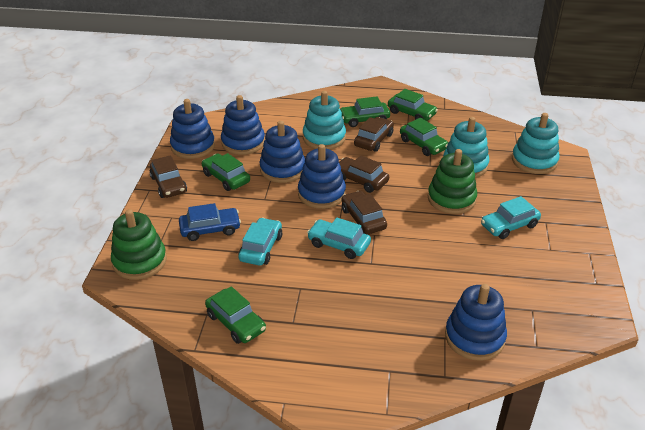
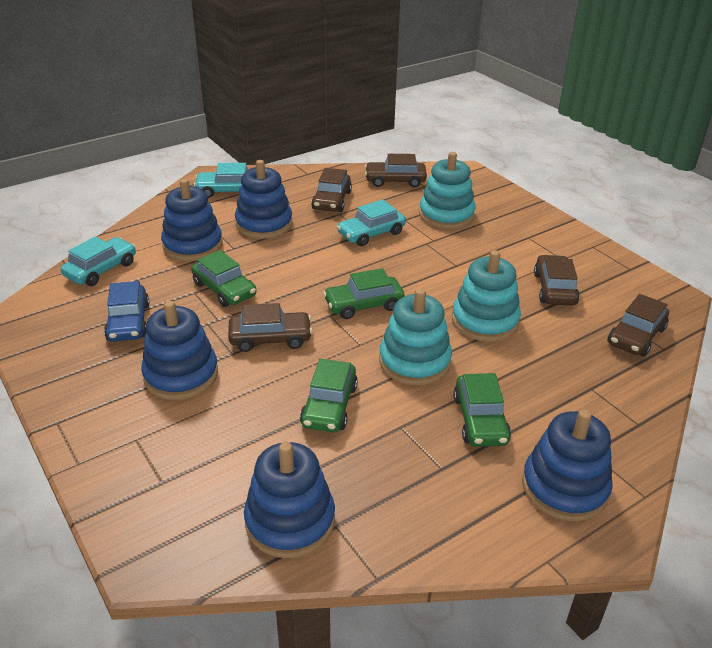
brown car: [149,155,187,198] [339,156,389,193] [342,191,387,234] [354,117,394,152] = 4 -> [228,303,312,352] [311,168,352,212] [365,154,427,188] [534,255,580,306] [608,294,669,357] = 5
green car: [202,153,250,191] [205,286,266,344] [340,96,390,127] [388,89,438,121] [400,118,448,156] = 5 -> [191,250,256,307] [300,359,358,432] [323,268,405,319] [453,373,511,447] = 4
green stacking toy: [111,209,167,280] [428,149,477,214] = 2 -> none = 0

